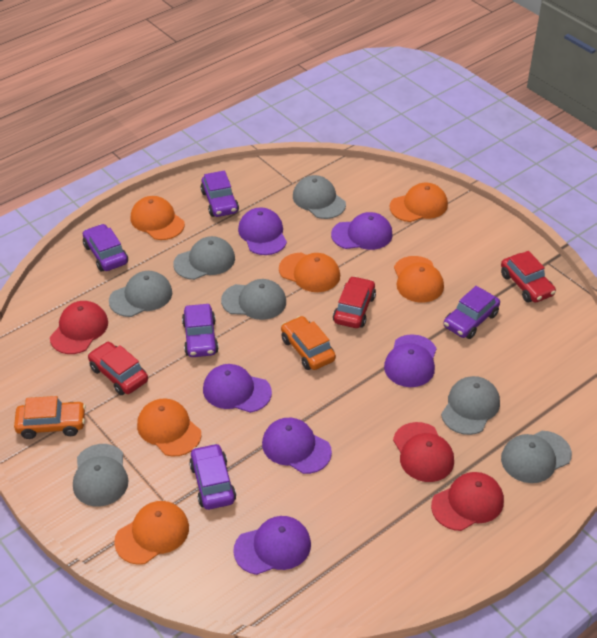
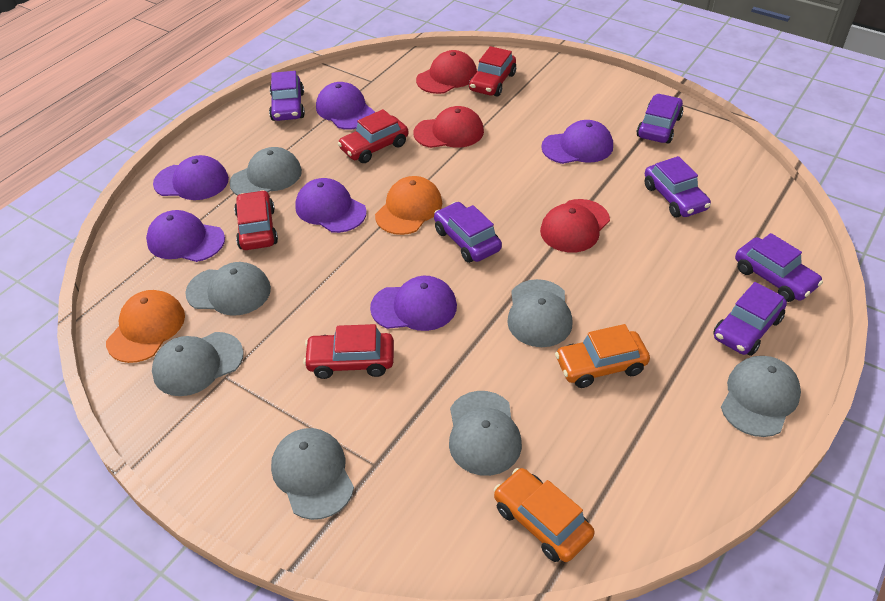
orange cap: [114,501,189,565] [131,196,185,240] [137,399,201,457] [279,253,340,292] [390,183,448,222] [394,256,444,303] = 6 -> [106,290,185,363] [375,176,442,235] = 2
purple car: [83,224,128,272] [182,304,219,357] [189,443,236,510] [201,170,239,217] [444,286,500,339] = 5 -> [269,71,305,121] [434,202,502,263] [637,94,683,143] [645,156,711,217] [713,282,787,356] [735,233,823,302] = 6
red car: [88,342,148,395] [333,276,376,328] [501,251,556,303] = 3 -> [234,190,278,250] [303,324,394,379] [338,109,408,163] [469,46,516,97] = 4

